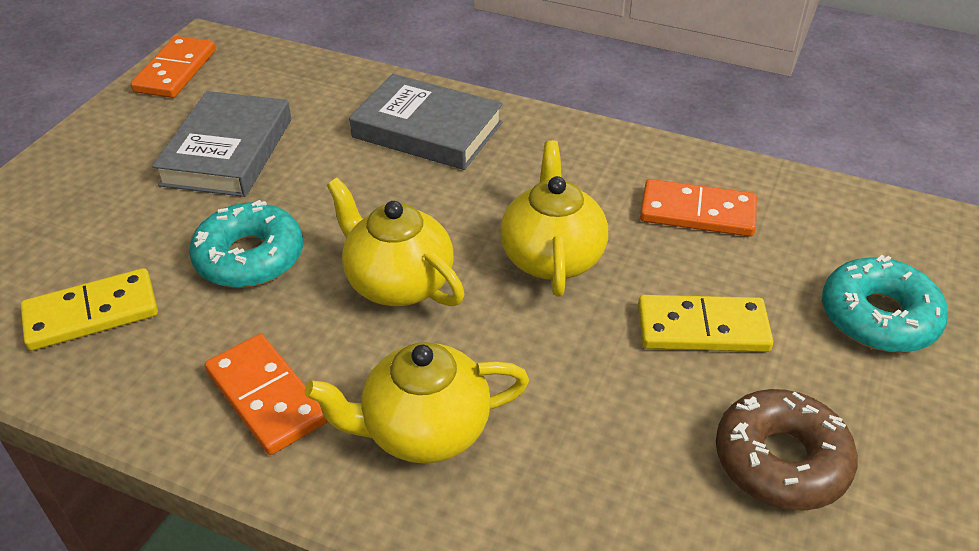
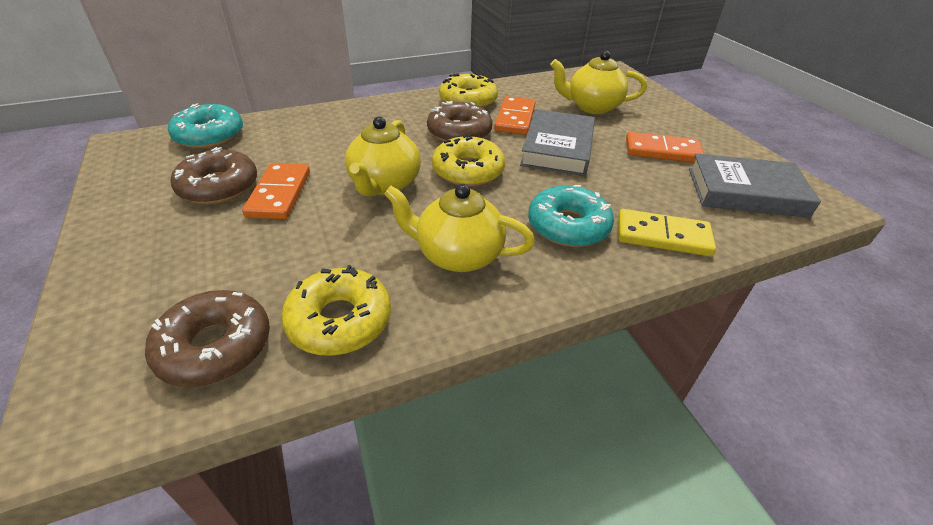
brown donut: [716,389,858,511] = 1 -> [145,290,270,387] [170,147,257,204] [427,101,492,142] = 3
yellow domino: [20,268,158,351] [638,295,773,352] = 2 -> [618,209,716,257] = 1
yellow donut: none = 0 -> [281,265,391,356] [432,134,505,187] [439,73,498,108] = 3

